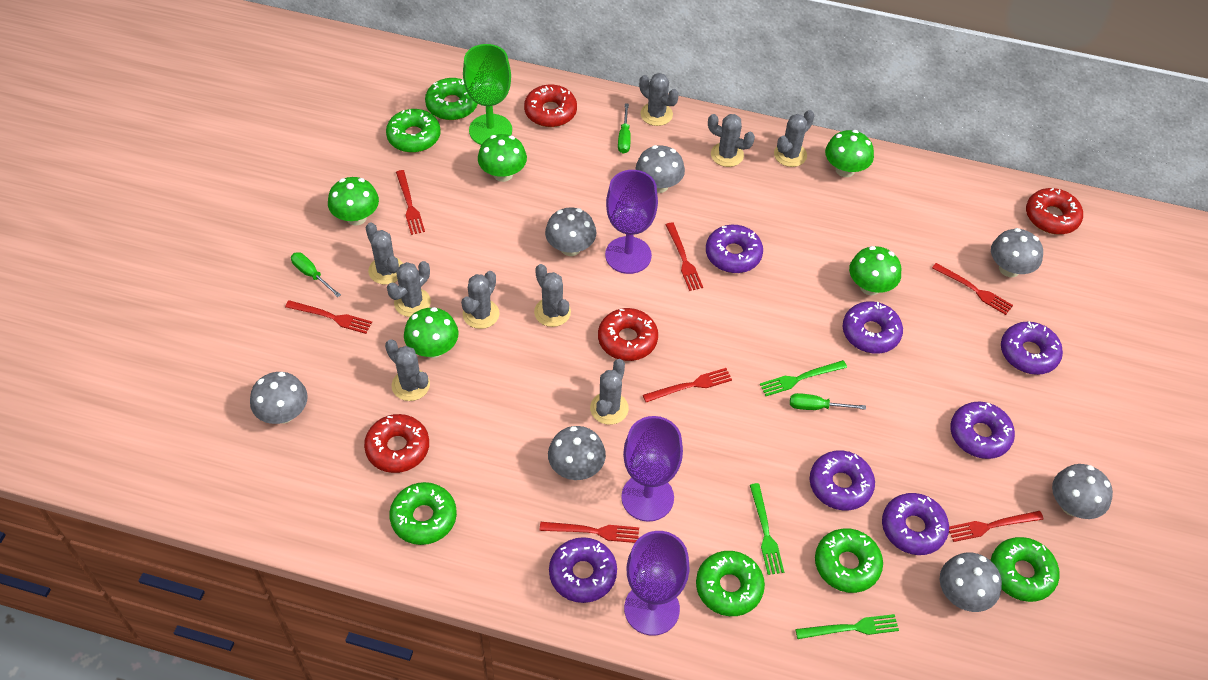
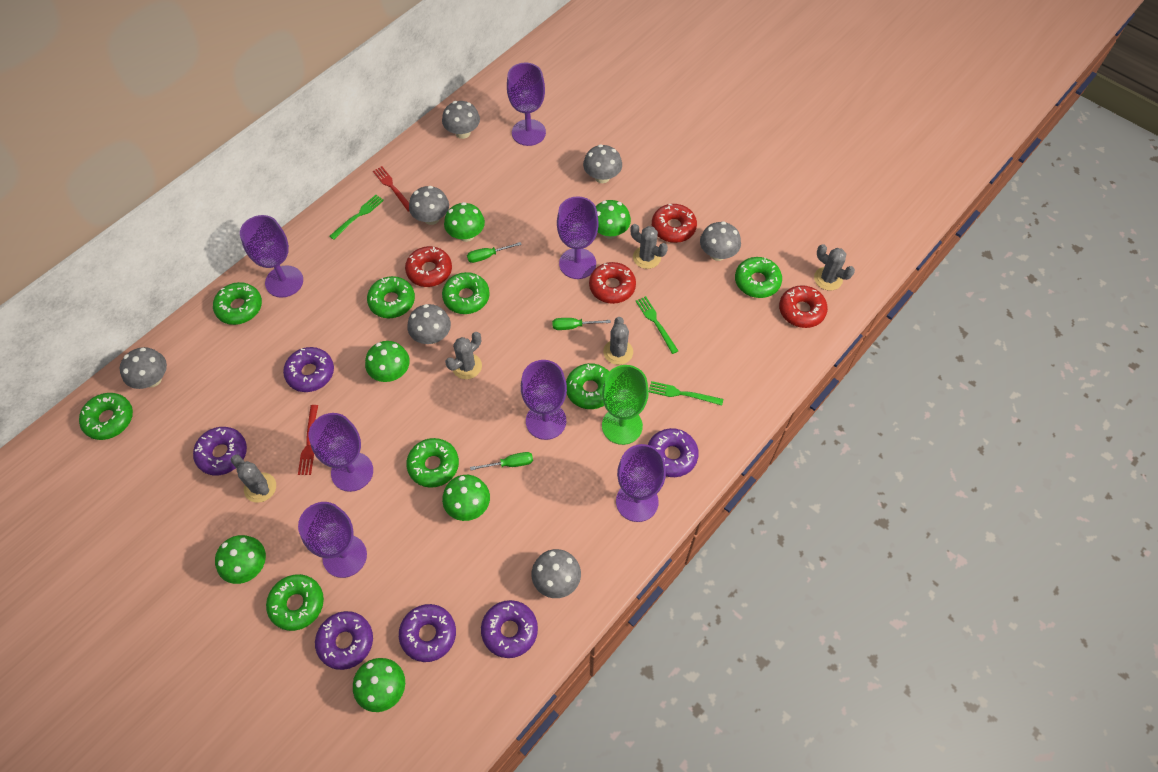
green donut: [386,109,441,153] [389,482,457,545] [425,78,478,120] [696,551,765,616] [815,528,883,593] [990,537,1060,602] = 6 -> [79,393,133,440] [213,282,262,325] [266,574,324,631] [367,276,415,318] [406,438,459,488] [442,272,490,314] [566,363,609,409] [735,257,782,298] = 8
green mushroom: [328,177,379,225] [404,307,459,358] [478,134,527,182] [825,130,874,177] [849,246,901,295] = 5 -> [215,535,266,584] [353,658,405,712] [365,341,410,382] [442,475,490,521] [444,202,485,242] [596,200,631,239] = 6
grey cactus: [365,223,403,285] [385,339,430,401] [387,261,431,317] [461,271,500,329] [534,264,571,327] [590,359,629,425] [639,73,679,126] [708,114,755,167] [774,110,814,167] = 9 -> [231,455,276,503] [445,332,482,379] [603,317,633,365] [630,224,668,269] [814,244,855,291] = 5
purple donut: [549,537,617,603] [706,225,763,273] [810,450,875,511] [842,301,903,354] [882,493,949,555] [950,402,1015,459] [1001,321,1063,375] = 7 -> [193,427,247,475] [283,347,334,392] [315,611,373,670] [399,604,456,662] [481,600,538,658] [648,428,699,477] = 6
purple goblet: [605,170,658,274] [621,416,683,522] [624,531,690,636] = 3 -> [240,215,303,298] [298,502,367,578] [309,413,373,492] [507,63,546,146] [521,360,567,440] [557,196,599,279] [616,444,666,522] = 7
red fork: [285,300,372,334] [396,170,425,235] [540,522,639,543] [643,368,732,402] [666,222,703,291] [932,263,1013,315] [949,511,1044,542] = 7 -> [298,405,318,475] [373,166,409,212] = 2

